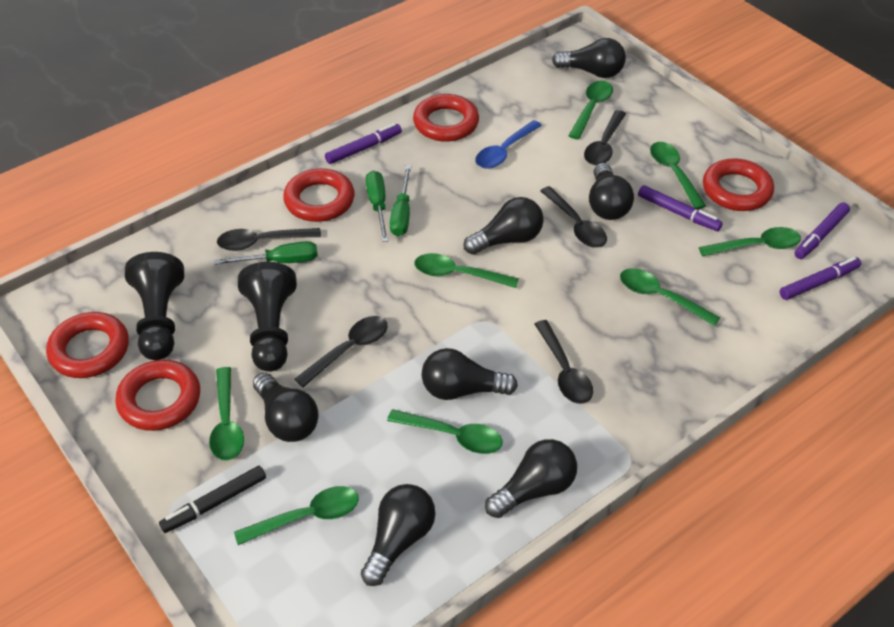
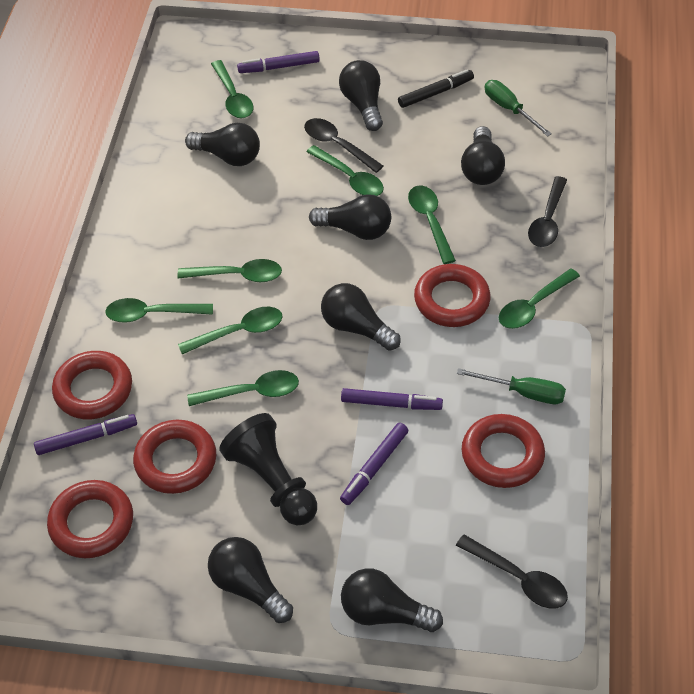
black pawn: [125,252,184,360] [238,262,297,372] = 2 -> [219,413,317,525] = 1
black spoon: [217,228,321,251] [294,316,388,387] [535,320,593,404] [540,186,607,248] [584,110,626,165] = 5 -> [304,118,383,173] [456,534,568,609] [528,176,567,247] = 3
blue spoon: [475,120,542,169] = 1 -> none = 0
green screwdriver: [214,241,318,265] [366,171,388,242] [390,165,411,236] = 3 -> [456,368,566,404] [485,80,552,137] = 2

